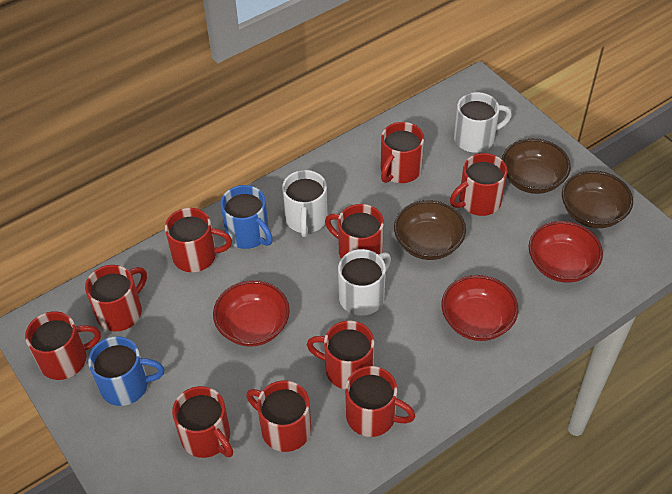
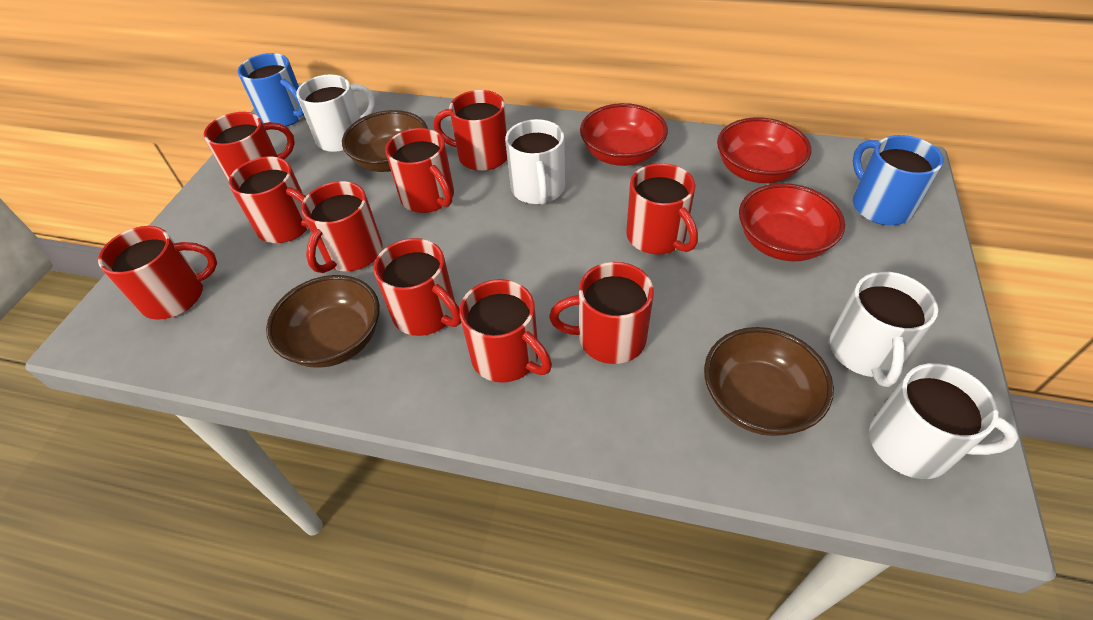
white mug: [282,170,328,237] [338,249,391,316] [454,92,512,153] = 3 -> [296,74,375,152] [505,119,565,205] [830,272,938,387] [869,363,1018,479] = 4

